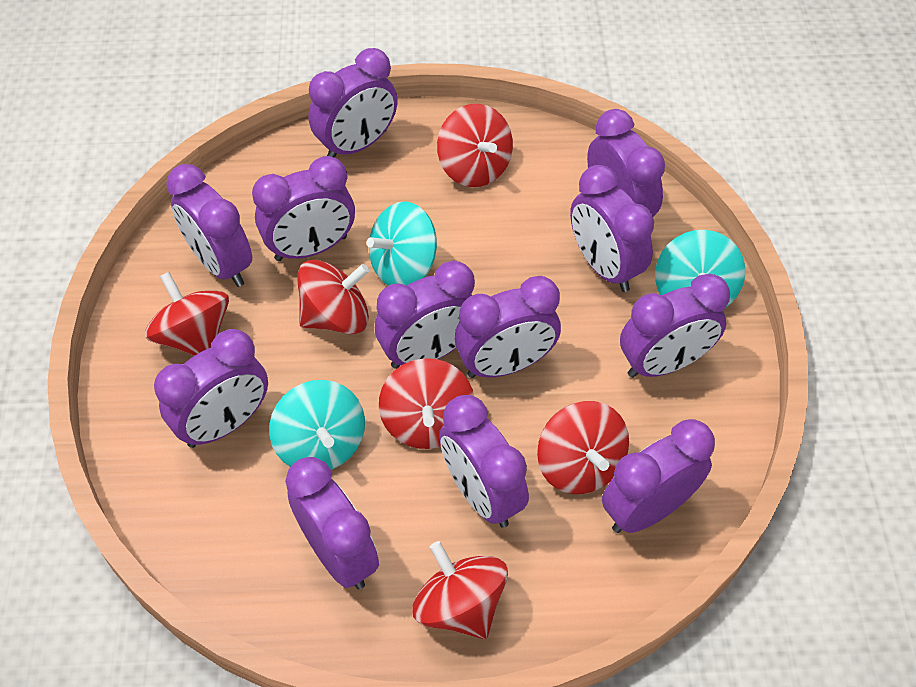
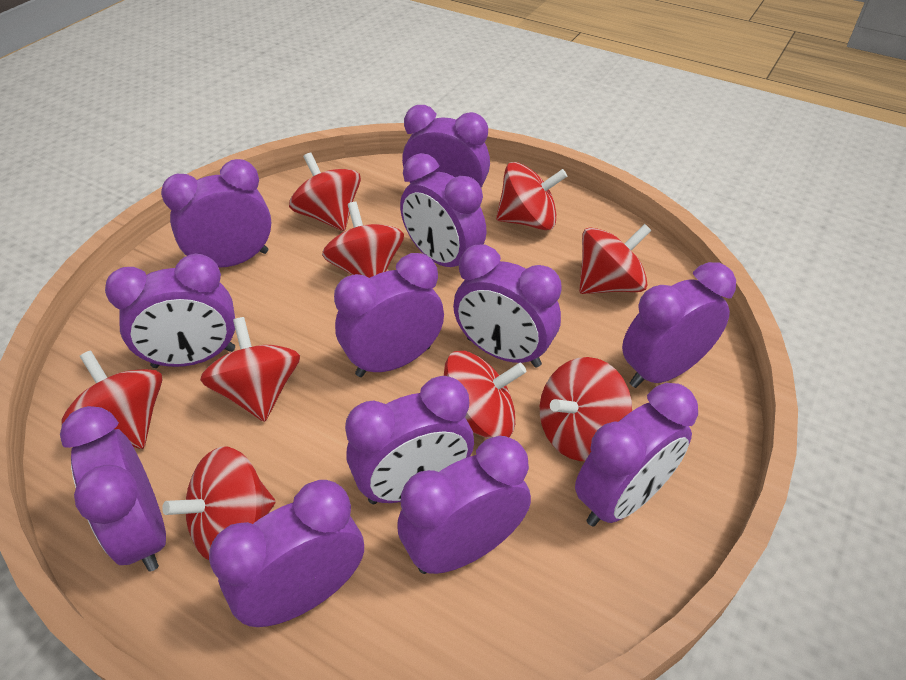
red spinning top: [145,272,229,356] [297,260,369,334] [379,358,474,449] [412,541,508,639] [437,104,513,187] [537,401,629,494] = 6 -> [61,350,162,449] [162,446,276,560] [200,317,300,422] [289,153,361,231] [322,202,404,278] [444,351,526,439] [496,162,567,230] [540,357,632,461] [579,224,652,294] = 9
turquoise spinning top: [269,380,365,470] [367,201,437,286] [655,230,745,307] = 3 -> none = 0

